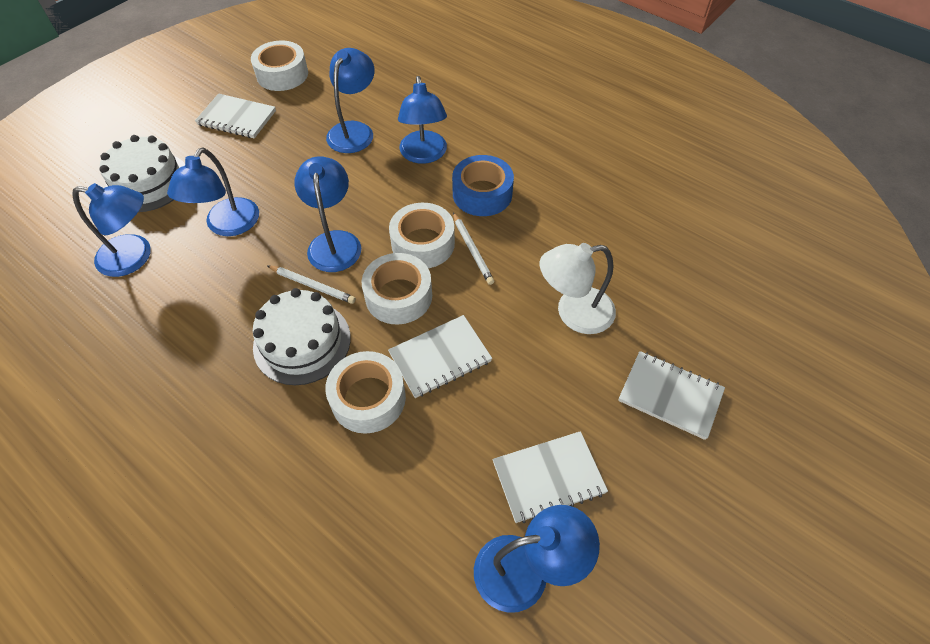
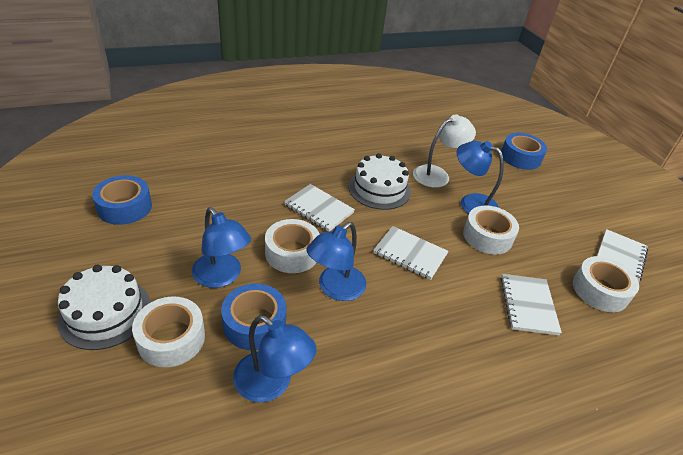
blue lamp: [72,183,151,277] [167,148,259,236] [294,156,361,272] [326,48,375,153] [398,76,447,164] [474,505,600,613] = 6 -> [192,207,251,288] [233,315,317,402] [306,222,366,301] [457,141,504,214] = 4
blue tape: [452,155,514,216] = 1 -> [92,175,152,225] [221,283,286,350] [501,133,547,170] = 3
white pencil: [267,265,356,304] [453,212,494,285] = 2 -> none = 0

